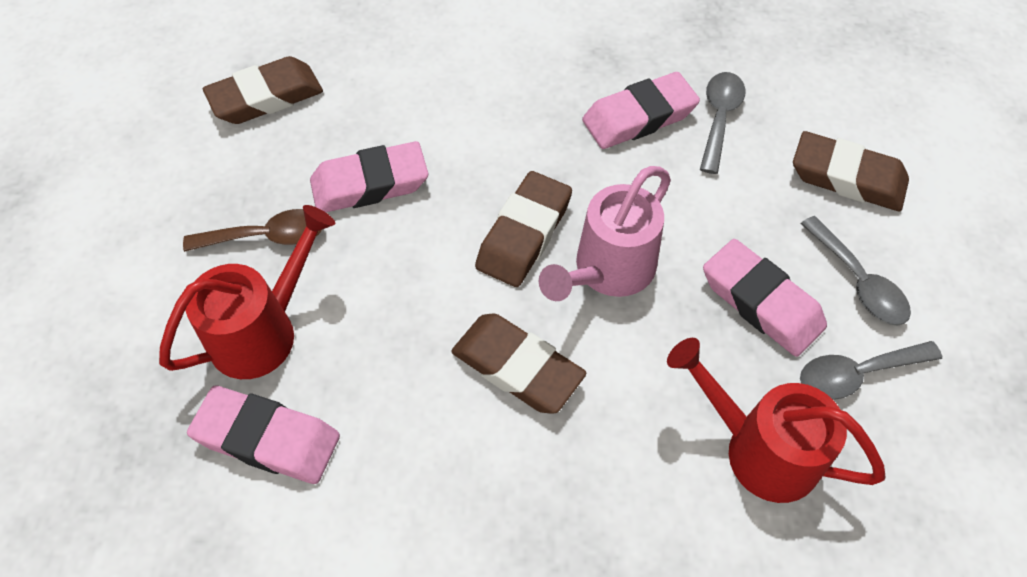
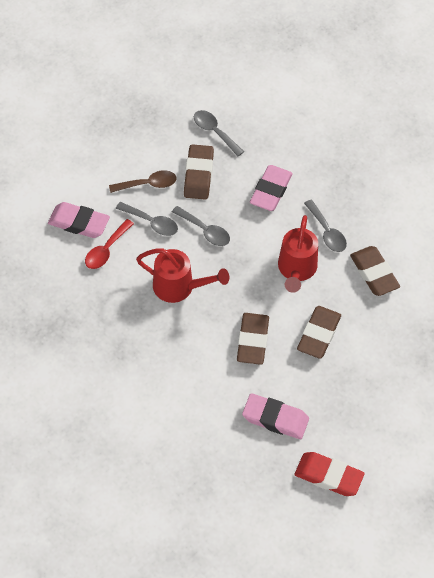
grey spoon: [700,72,746,174] [800,341,942,400] [801,216,911,325] = 3 -> [116,202,178,236] [172,206,230,246] [194,110,244,156] [304,200,347,252] = 4
pink eraser: [187,386,340,484] [310,141,428,212] [582,72,700,149] [703,239,827,357] = 4 -> [48,202,110,238] [242,393,309,439] [250,165,293,211] = 3
pink watering can: [539,166,671,301] = 1 -> none = 0
red eraser: none = 0 -> [295,452,365,496] = 1
red spoon: none = 0 -> [85,219,134,269] = 1

